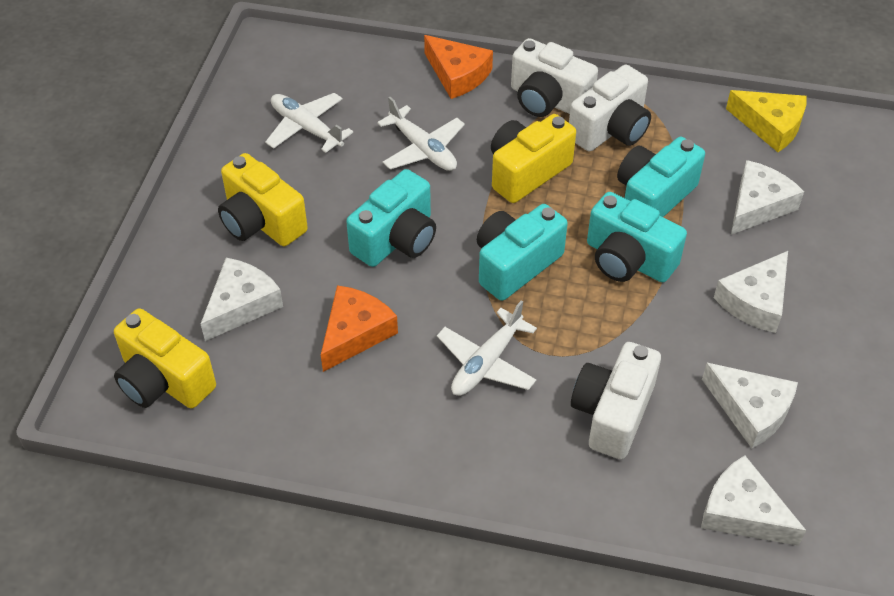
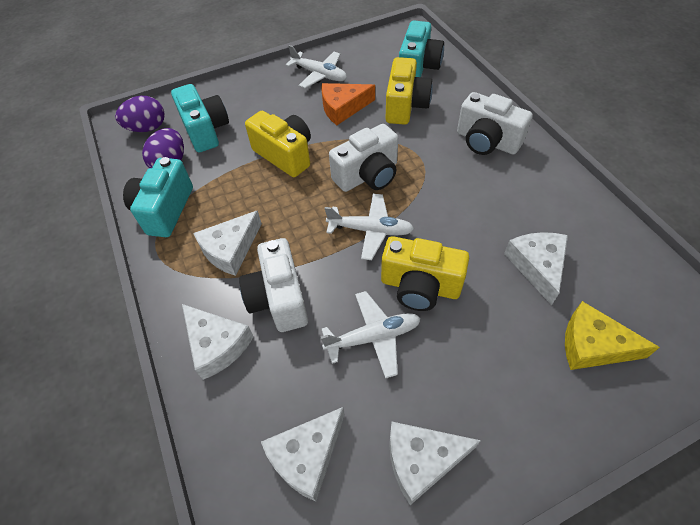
orange cheese: [321,285,398,372] [424,35,493,99] = 2 -> [321,83,375,125] = 1
purple egg: none = 0 -> [115,96,165,132] [142,128,184,168] = 2
turquoise camera: [346,169,436,267] [477,204,568,301] [587,192,687,282] [617,137,705,217] = 4 -> [123,157,193,237] [171,84,229,152] [399,20,444,77] = 3

